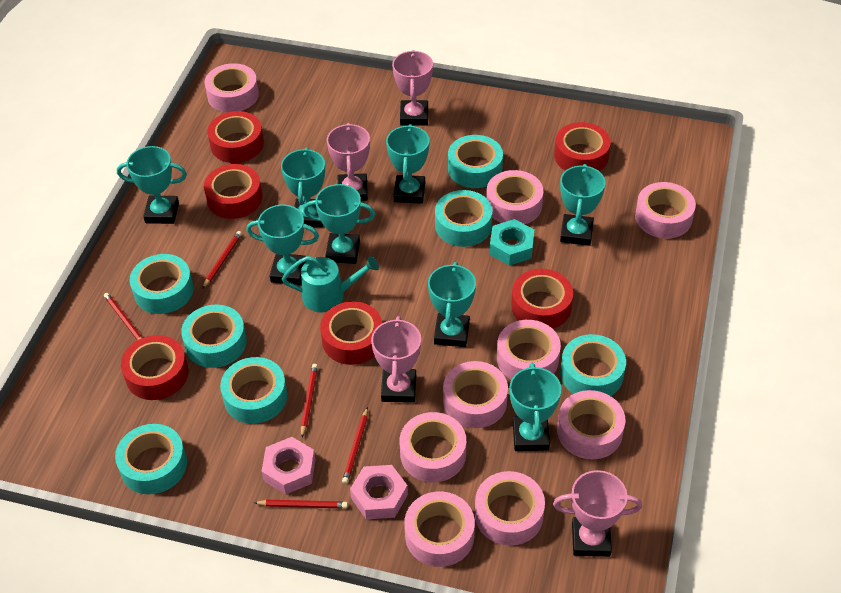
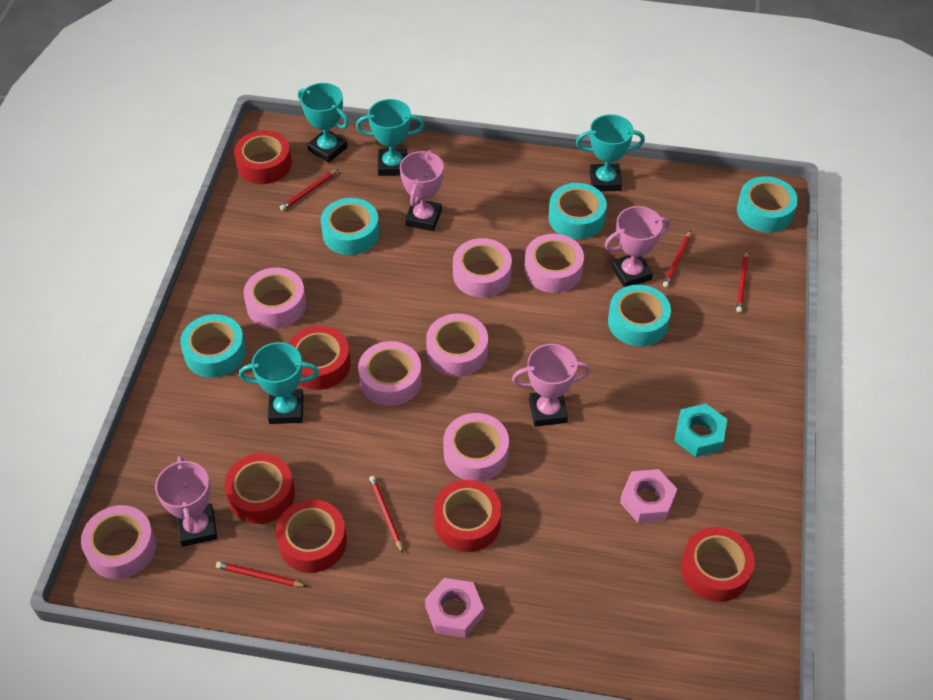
pink tape: [205,63,259,112] [400,412,466,482] [404,491,475,567] [443,361,508,428] [475,471,545,546] [486,170,543,224] [497,320,561,379] [557,390,625,459] [635,182,696,238] = 9 -> [81,505,156,579] [243,268,306,328] [358,341,422,406] [426,314,488,377] [443,413,509,482] [453,238,512,298] [524,234,584,293] = 7
turquoise tape: [115,424,187,494] [130,254,193,314] [181,305,247,368] [220,357,287,424] [435,190,492,247] [448,135,503,188] [560,334,626,396] = 7 -> [180,314,246,378] [321,198,380,255] [548,183,607,239] [608,285,671,346] [737,176,798,233] = 5
turquoise trophy: [117,146,187,224] [246,205,319,285] [281,148,325,227] [303,184,375,264] [386,124,430,204] [428,262,476,347] [509,363,561,451] [560,164,605,246] = 8 -> [239,342,319,424] [298,83,349,163] [356,99,425,176] [576,114,645,192] = 4
turquoise watering can: [282,256,379,312] = 1 -> none = 0

